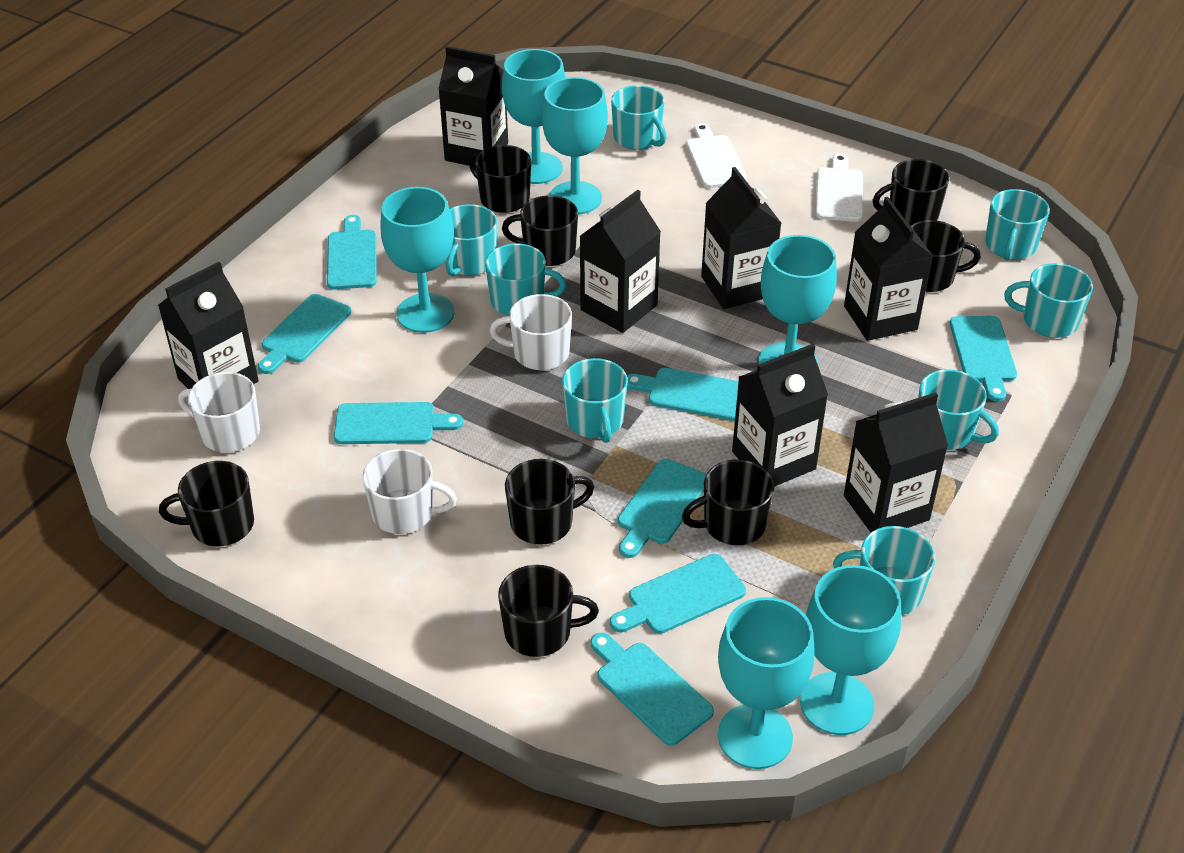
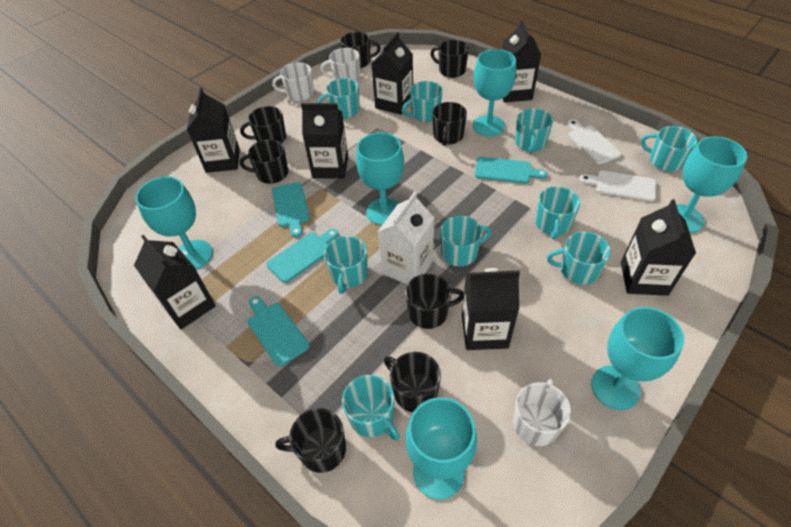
turquoise cutting board: [258,294,351,374] [327,215,377,289] [334,402,463,444] [591,633,714,746] [610,554,746,634] [618,459,706,558] [627,368,739,421] [950,316,1017,402] = 8 -> [248,296,309,366] [267,229,338,283] [272,182,310,237] [475,157,547,184] = 4
turquoise mug: [445,204,497,276] [485,243,566,316] [562,358,628,443] [611,85,667,150] [833,526,935,615] [918,369,999,450] [985,189,1050,261] [1004,263,1093,338] = 8 -> [318,78,360,118] [324,236,368,294] [342,375,400,441] [402,81,442,122] [440,215,491,267] [515,108,553,153] [535,186,580,240] [547,232,611,285] [641,126,697,171] = 9
white carton: none = 0 -> [378,191,434,284] = 1

